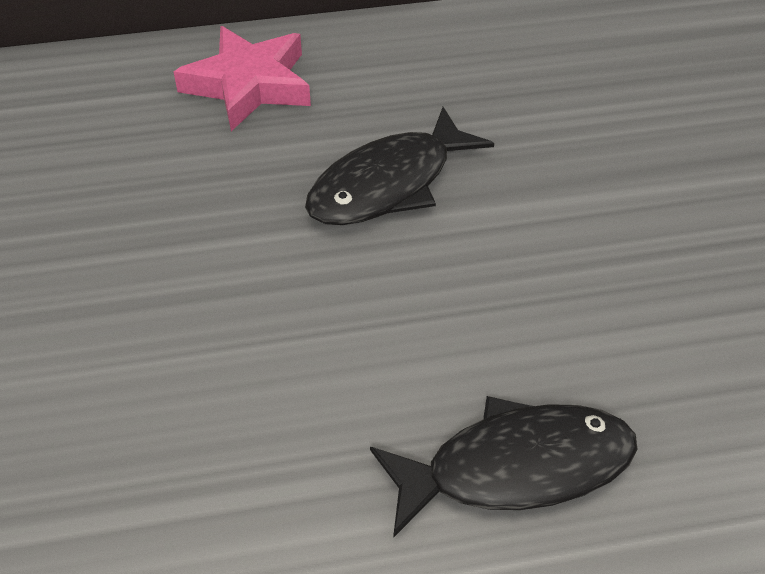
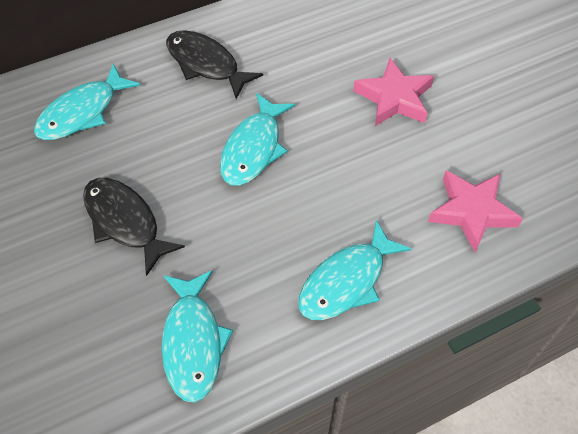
pink star: [173,26,311,131] = 1 -> [353,58,434,126] [428,170,523,252] = 2
turquoise fish: none = 0 -> [34,64,141,140] [162,270,233,403] [220,93,295,186] [299,220,412,320] = 4

